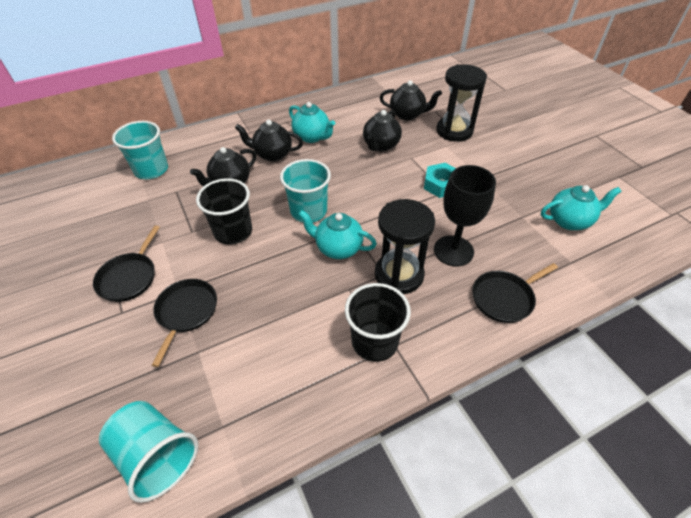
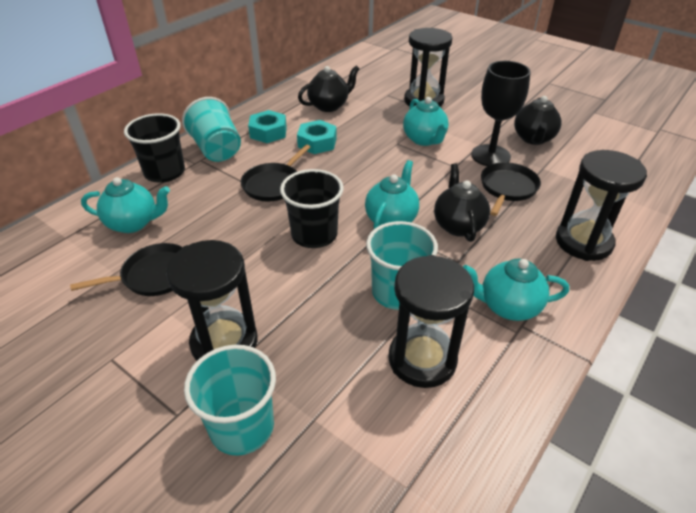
black hourglass: [375,199,435,294] [436,64,487,142] = 2 -> [166,240,257,361] [388,255,474,388] [404,28,452,107] [556,150,647,261] = 4
black teapot: [190,147,256,186] [235,120,303,162] [363,110,402,151] [380,80,442,120] = 4 -> [298,66,359,112] [434,164,490,242] [514,96,562,145] = 3
turquoise nut: [424,163,456,198] = 1 -> [248,110,287,143] [297,120,337,154] = 2
turquoise teapot: [289,102,335,143] [298,210,377,259] [541,185,622,230] = 3 -> [81,177,170,233] [365,160,419,229] [403,97,449,146] [463,259,569,321] = 4

